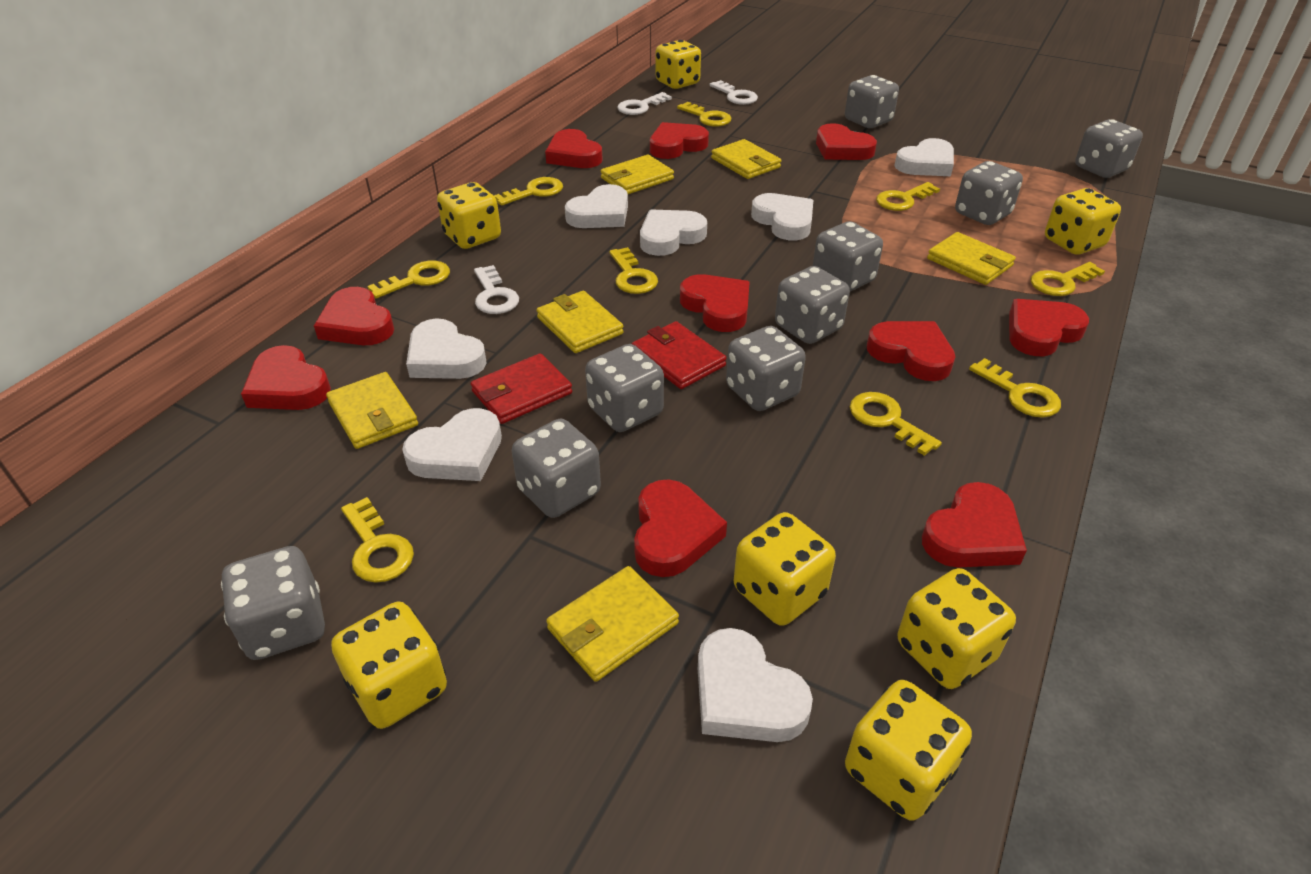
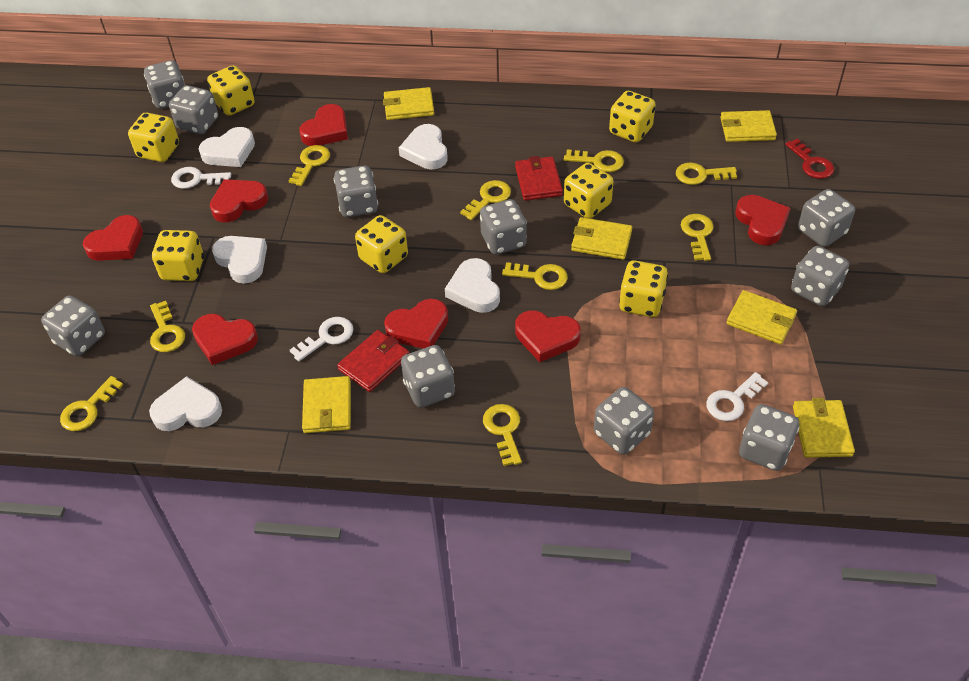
grey dice: [221,546,325,660] [512,419,601,518] [585,344,664,432] [726,326,806,411] [775,266,850,344] [813,221,883,292] [845,75,899,128] [955,161,1023,225] [1075,119,1143,178] = 9 -> [41,295,105,356] [144,60,185,109] [169,85,218,134] [334,166,378,217] [401,345,455,408] [480,199,527,255] [594,387,654,455] [739,404,800,471] [791,246,849,306] [798,189,855,247] = 10
red heart: [241,345,331,410] [314,287,394,345] [545,129,602,168] [634,479,727,577] [650,122,709,159] [680,274,750,332] [816,123,877,160] [867,321,955,381] [922,482,1027,568] [1009,299,1089,356] = 10 -> [83,215,143,261] [192,314,258,365] [210,179,268,222] [299,104,348,146] [384,299,448,348] [515,310,581,362] [735,195,790,245] = 7
red key: none = 0 -> [785,138,834,179] = 1
white heart: [402,408,502,481] [406,318,487,379] [565,184,628,228] [640,209,707,256] [698,628,813,742] [751,193,813,240] [894,138,954,176] = 7 -> [149,376,222,431] [199,127,255,167] [212,236,267,284] [399,124,448,169] [445,258,500,313] = 5

